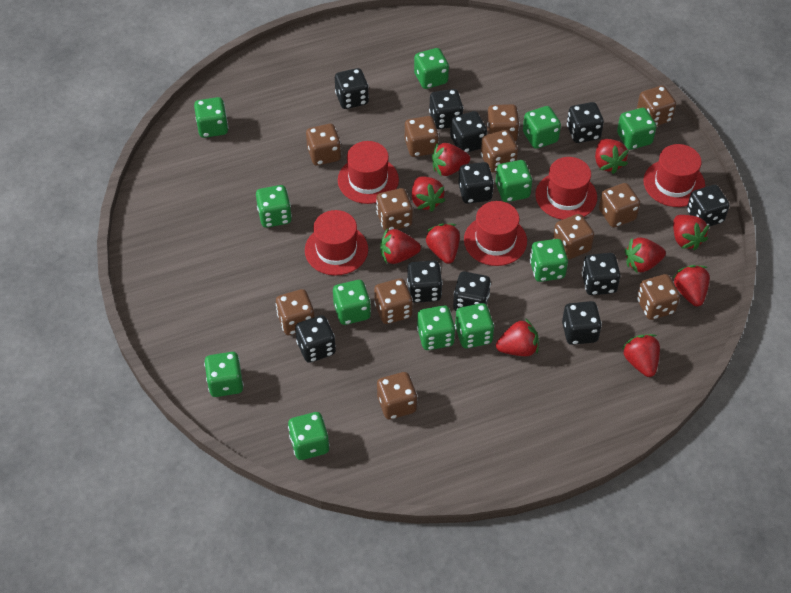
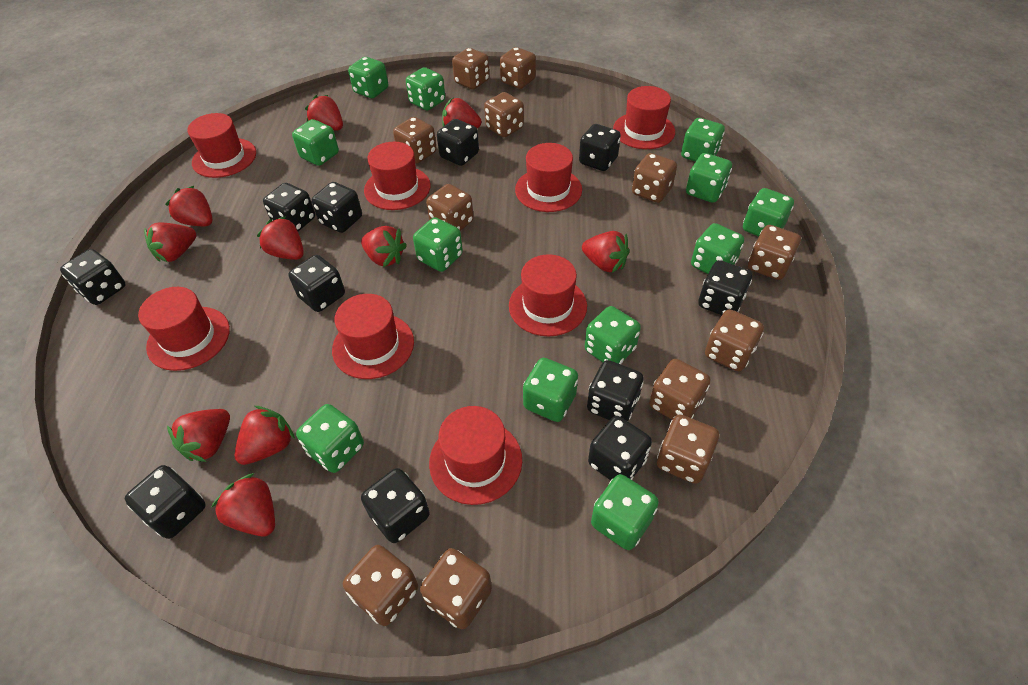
red hat: [305,210,368,276] [338,141,399,204] [464,201,527,266] [535,157,597,220] [643,144,705,207] = 5 -> [138,287,230,371] [187,113,256,178] [332,294,414,379] [364,142,430,210] [429,406,522,505] [509,254,587,336] [515,143,582,212] [613,86,675,149] = 8

